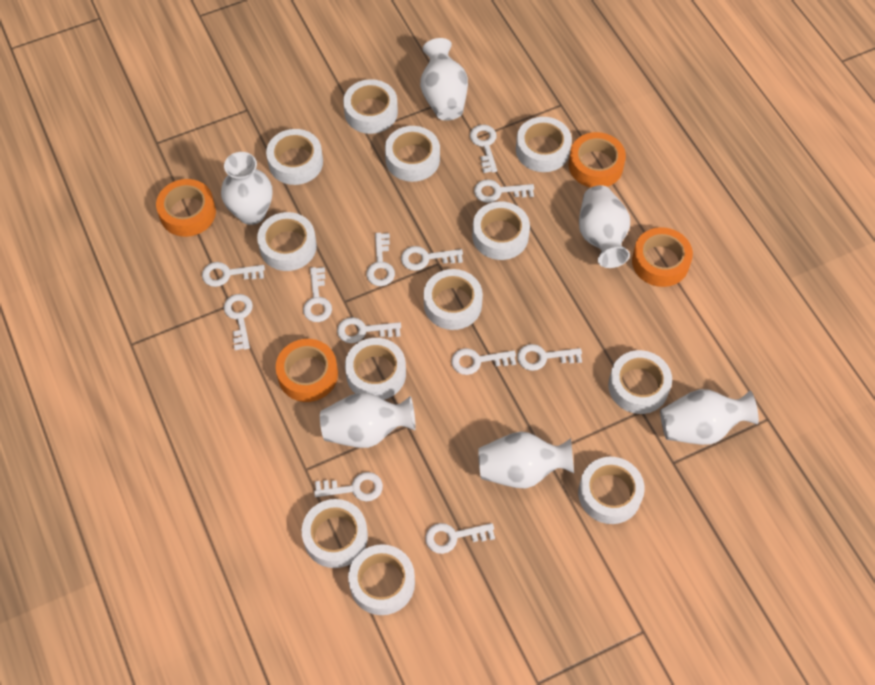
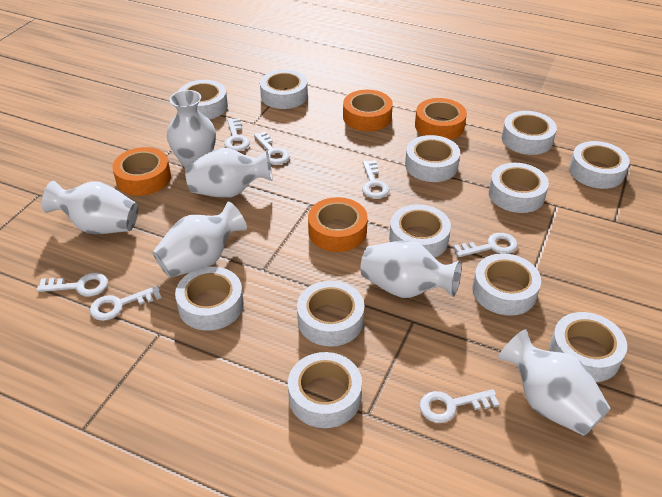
white key: [202,262,265,287] [224,294,253,350] [303,267,332,322] [314,472,383,501] [337,317,401,343] [366,233,395,286] [401,246,463,271] [425,523,495,554] [451,348,516,375] [470,125,497,173] [474,179,534,203] [518,344,582,371] = 12 -> [37,273,108,297] [90,286,162,321] [224,118,250,151] [254,131,290,165] [362,160,389,199] [420,389,499,423] [453,233,518,257] = 7

